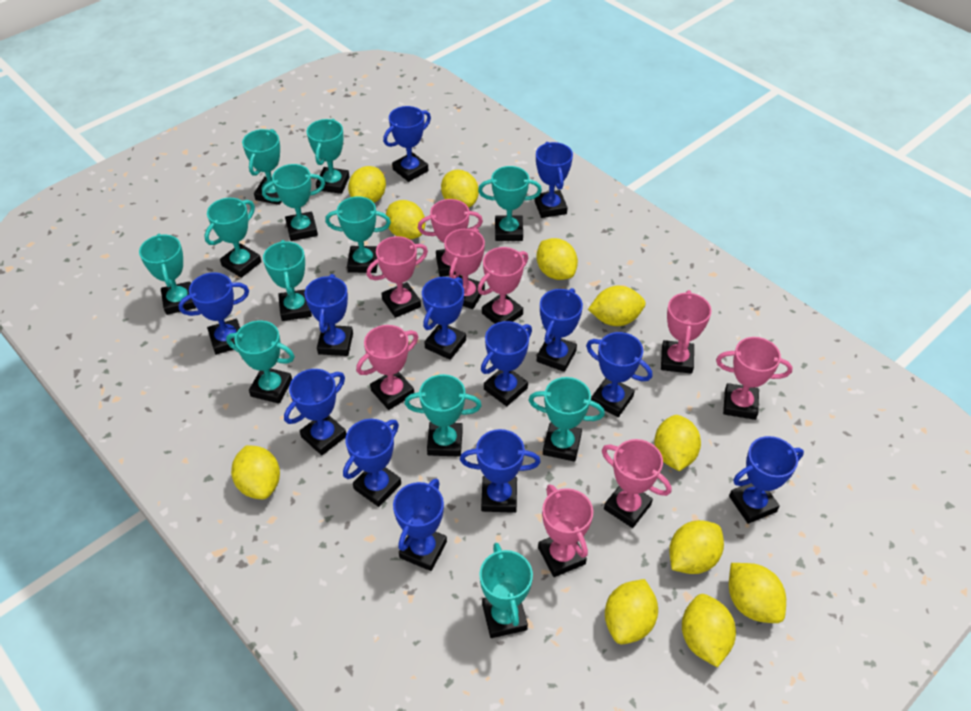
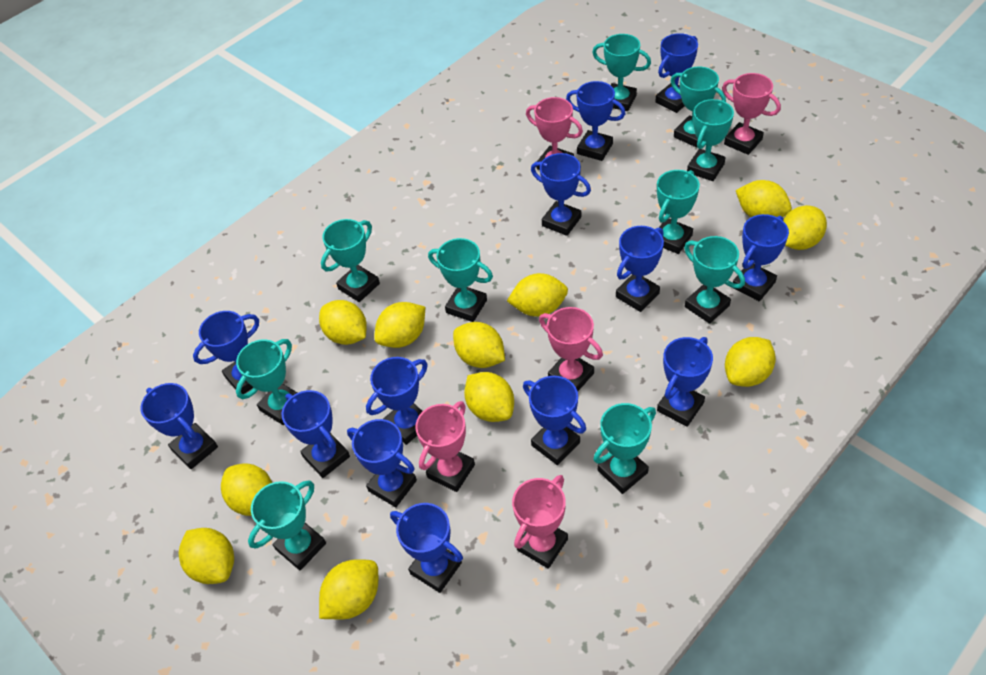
pink trophy: [356,325,418,410] [366,236,428,318] [418,199,483,277] [444,228,485,309] [477,247,528,324] [538,484,593,577] [602,439,671,528] [661,290,712,374] [716,337,793,420] = 9 -> [415,401,475,492] [512,475,568,569] [526,97,583,170] [539,307,603,391] [722,73,781,155] = 5
turquoise trophy: [139,234,196,315] [204,198,262,278] [226,320,295,404] [242,129,282,205] [262,164,325,241] [263,240,312,321] [307,119,350,194] [325,196,391,273] [404,374,482,457] [478,166,542,241] [479,543,533,638] [529,377,605,462] = 12 -> [236,339,298,425] [248,480,326,570] [321,219,380,302] [428,238,493,322] [592,34,651,111] [594,403,656,494] [657,170,700,254] [671,67,726,148] [684,236,745,324] [687,99,734,181] = 10

